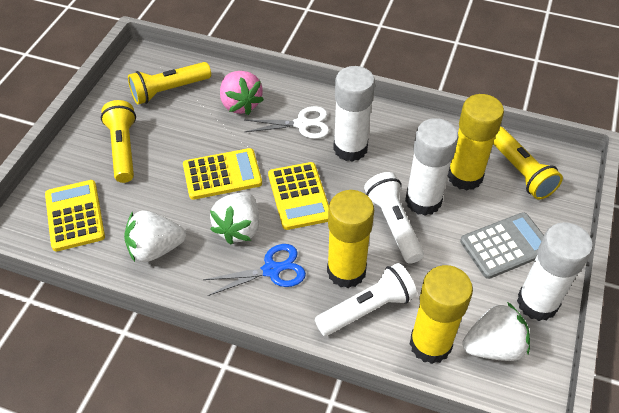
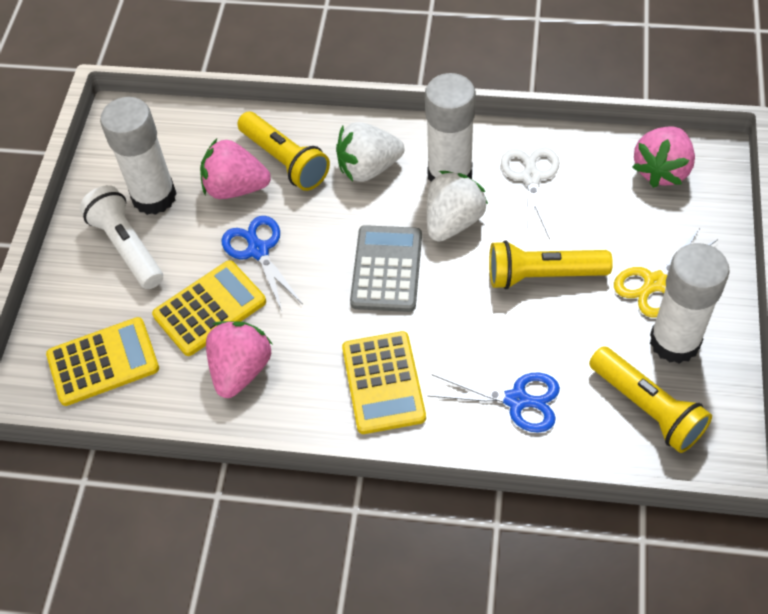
blue scissors: [203,244,306,296] = 1 -> [221,216,302,311] [429,373,560,433] = 2
pink strawberry: [220,71,264,115] = 1 -> [200,139,271,199] [206,321,272,398] [632,126,695,188] = 3
white flashlight: [315,263,417,336] [364,172,424,264] = 2 -> [80,185,163,289] = 1
white strawberry: [124,211,186,262] [210,192,260,245] [462,302,530,361] = 3 -> [336,122,404,182] [427,171,488,242] = 2
yellow glue stick: [327,190,374,288] [409,265,473,364] [448,94,504,191] = 3 -> none = 0
yellow scissors: none = 0 -> [614,228,718,318] = 1

